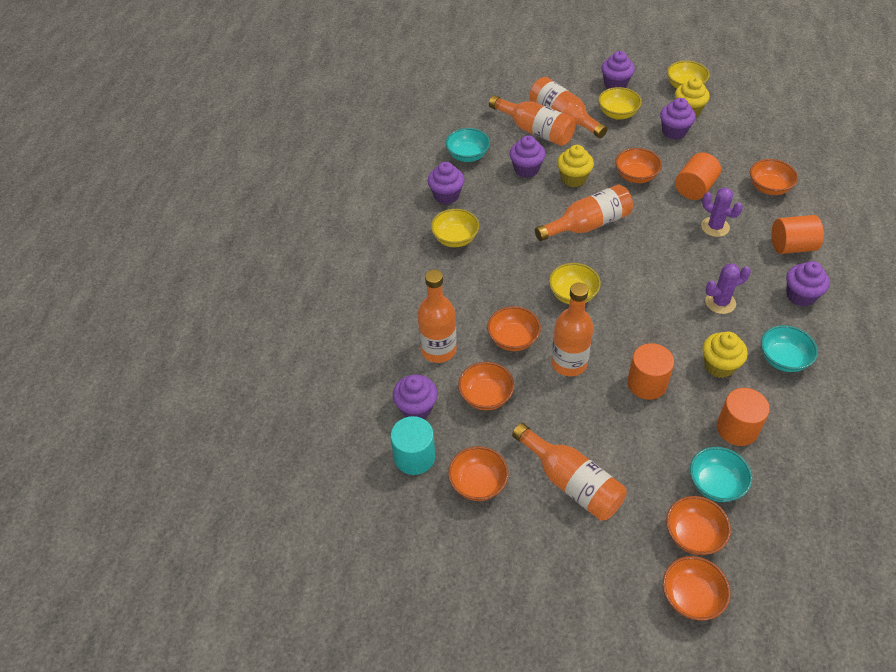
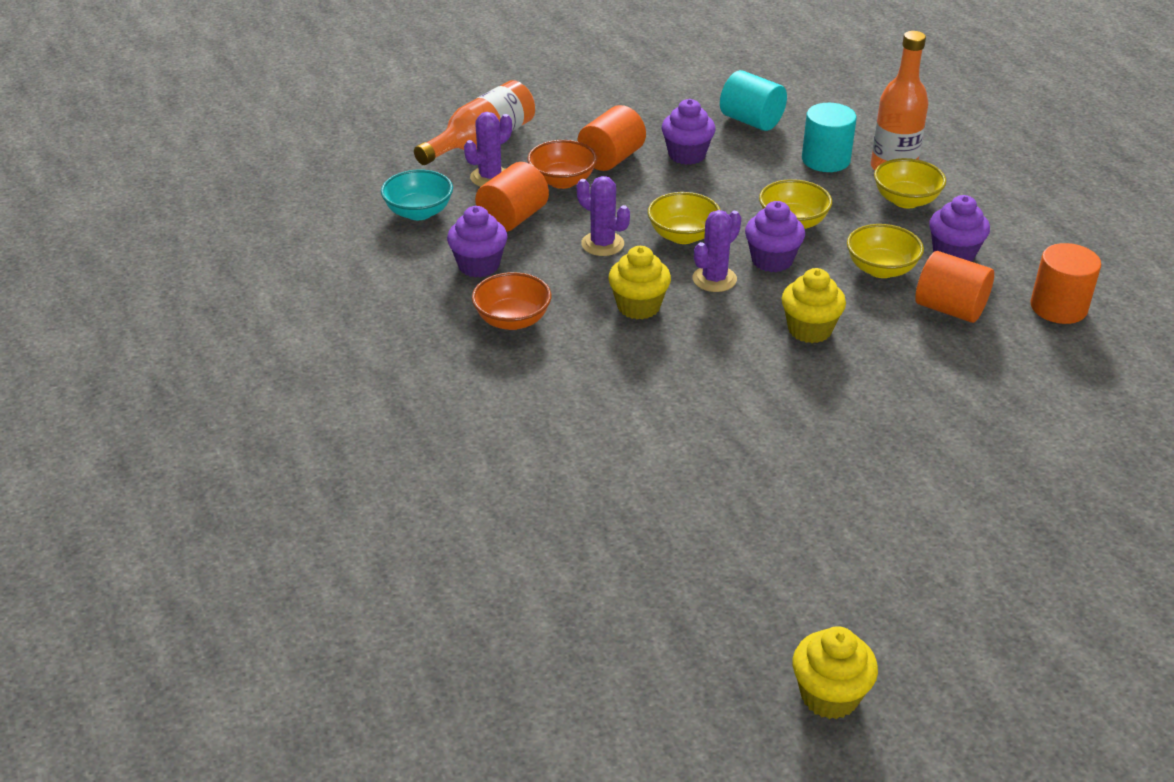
orange bottle: [417,270,457,363] [489,95,576,146] [512,423,627,521] [530,77,608,138] [535,185,633,241] [551,283,594,376] = 6 -> [414,80,535,165] [871,31,929,170] = 2
orange bowl: [448,446,509,501] [458,362,514,410] [487,306,541,351] [615,148,662,183] [663,556,730,621] [666,496,731,555] [750,159,798,195] = 7 -> [472,272,552,330] [527,140,597,189] = 2
purple cactus: [701,187,743,237] [705,264,751,314] = 2 -> [464,112,512,187] [577,176,630,256] [692,210,741,292] = 3
purple cupcake: [393,375,438,419] [428,162,465,204] [509,135,546,178] [601,51,635,89] [660,98,696,140] [786,261,830,307] = 6 -> [447,206,507,278] [662,99,716,165] [745,201,805,272] [929,195,990,261] = 4
turquoise bowl: [445,128,490,162] [690,447,752,502] [761,325,818,372] = 3 -> [381,170,453,220] = 1
turquoise cylinder: [390,416,435,475] = 1 -> [720,70,787,131] [802,103,857,172] = 2

